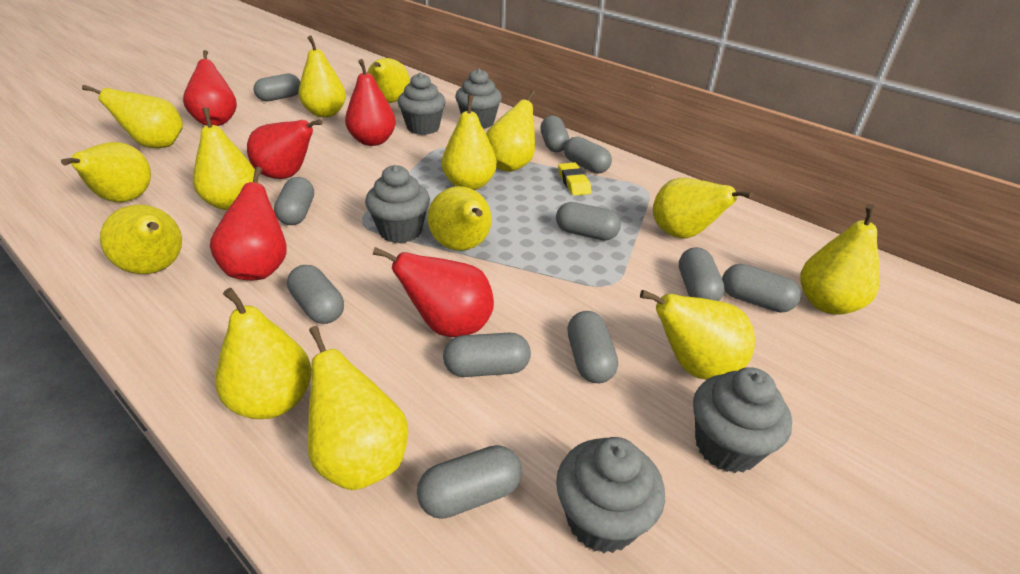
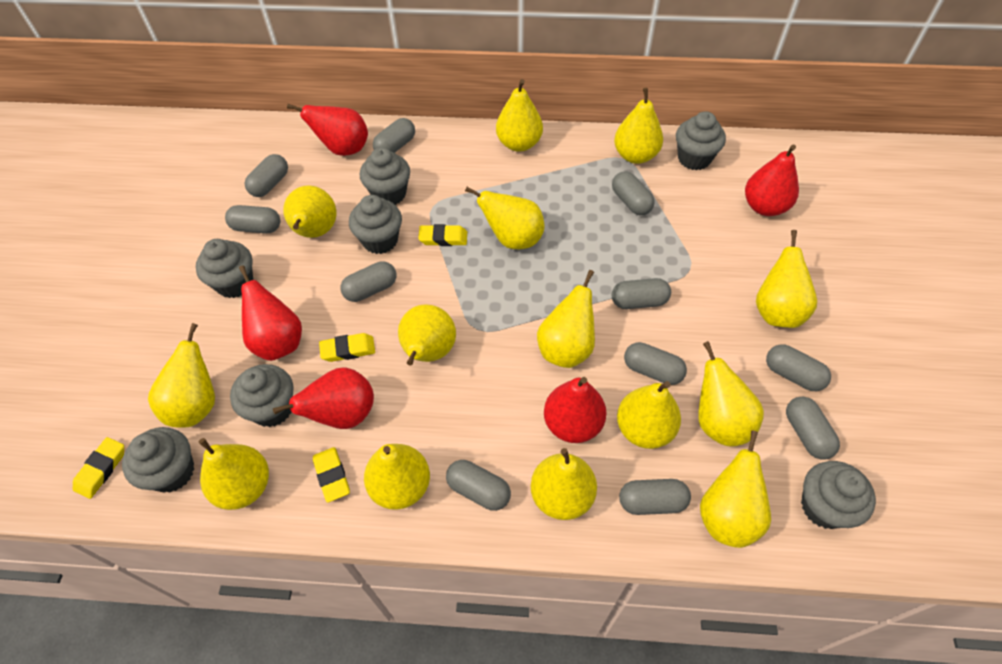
grey cupcake: [365,165,430,243] [398,73,446,135] [455,68,502,129] [556,437,665,553] [693,367,792,473] = 5 -> [122,427,194,493] [196,239,253,298] [230,364,293,427] [349,195,402,254] [360,148,410,205] [676,111,726,170] [801,461,876,529] = 7
yellow eraser: [558,162,591,196] = 1 -> [73,437,124,499] [313,447,350,503] [319,333,375,362] [418,224,467,246] = 4

